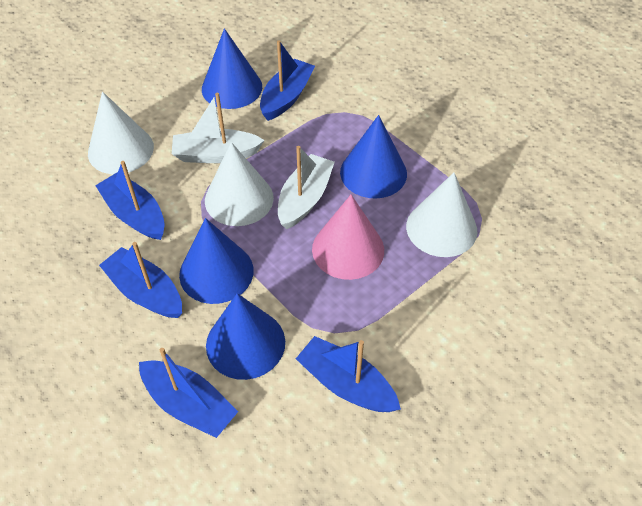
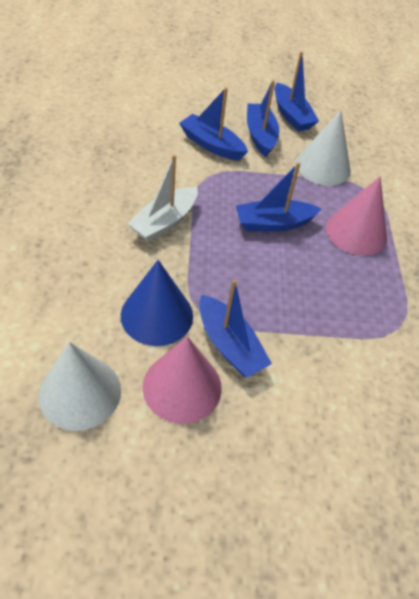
blue cone: [179,218,254,304] [202,29,262,109] [206,293,285,380] [340,115,407,199] = 4 -> [121,260,193,346] = 1
pink cone: [312,194,384,280] = 1 -> [143,336,222,424] [326,176,387,256] = 2
white boat: [172,93,264,163] [278,146,335,229] = 2 -> [127,155,198,242] = 1
white cone: [88,92,154,174] [205,142,274,226] [406,172,477,257] = 3 -> [38,342,121,431] [296,110,351,186] = 2

